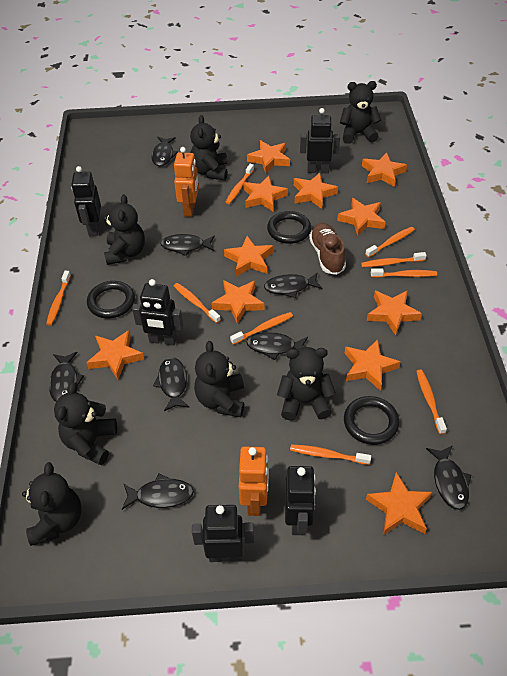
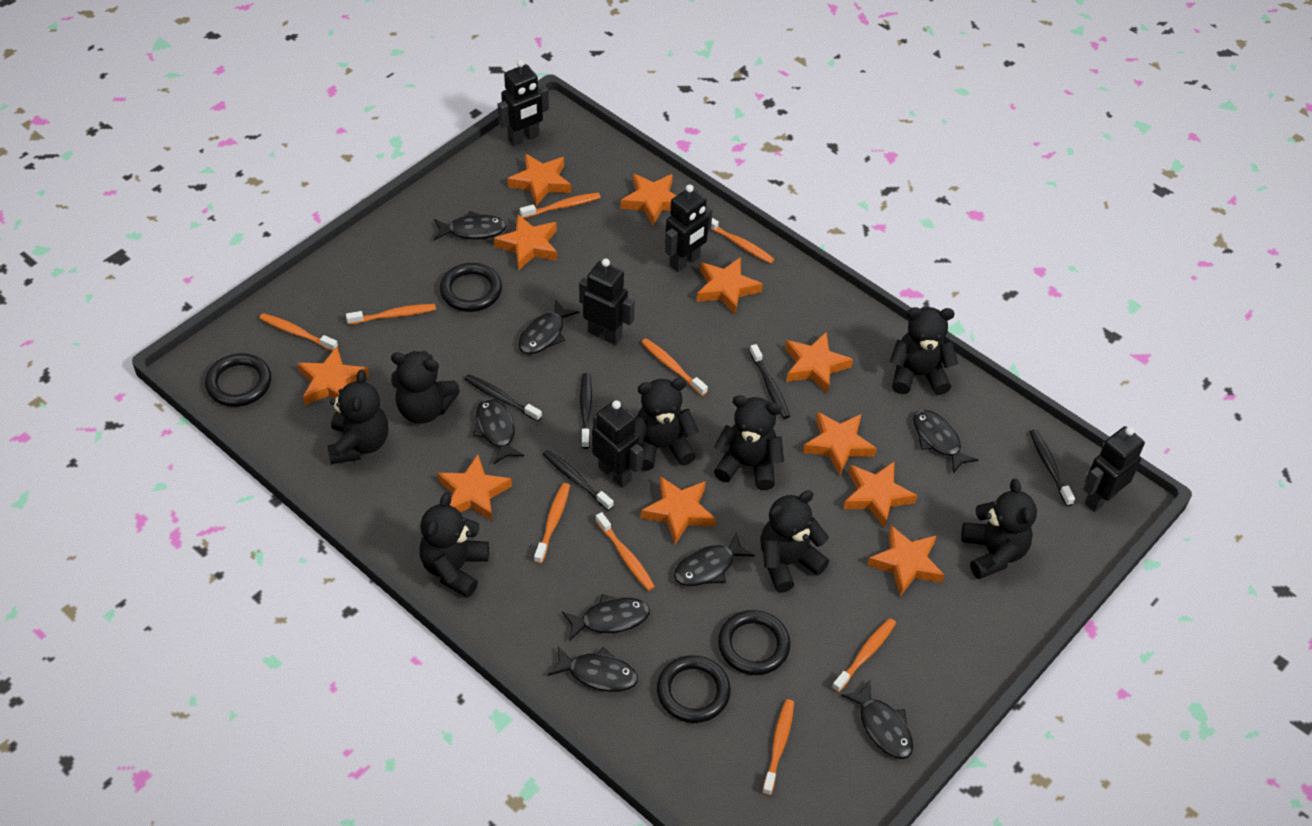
black ring: [87,281,135,318] [267,211,311,244] [344,396,399,445] = 3 -> [205,353,271,407] [440,263,502,312] [657,655,731,723] [718,610,790,675] = 4
black teddy bear: [22,462,82,546] [54,382,117,465] [104,194,145,265] [190,115,228,180] [194,341,244,417] [277,347,336,421] [340,81,381,144] = 7 -> [327,370,388,464] [391,351,460,424] [419,492,489,598] [635,378,699,471] [714,395,784,490] [760,490,829,593] [889,307,958,395] [961,479,1037,579] = 8
black toothbrush: none = 0 -> [464,374,542,422] [543,450,614,511] [580,373,592,449] [750,344,790,419] [1030,429,1075,506] = 5
brown shoe: [309,223,346,275] = 1 -> none = 0
orange robot: [174,147,199,217] [239,446,269,516] = 2 -> none = 0

